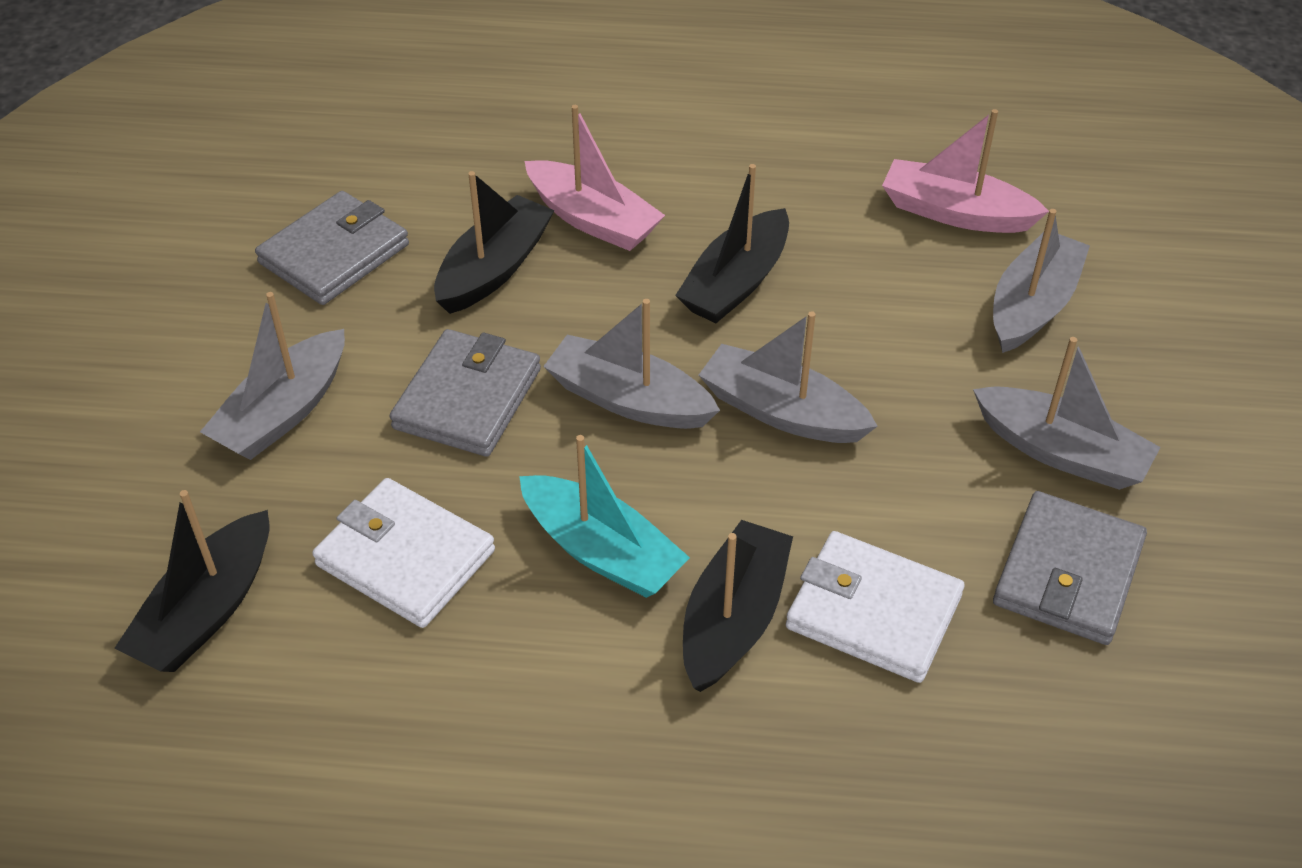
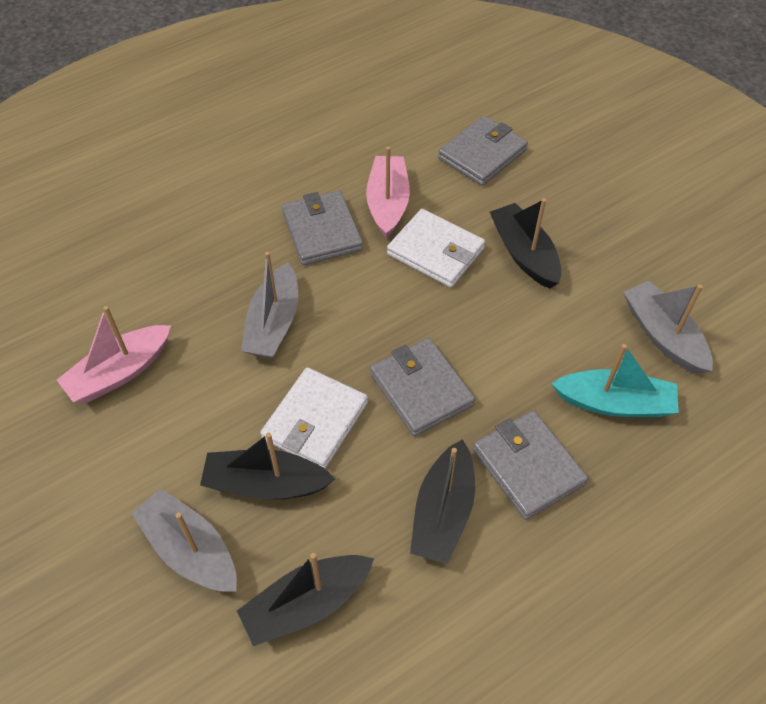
grey boat: [200,292,345,460] [543,299,720,429] [699,311,878,443] [973,337,1161,490] [993,209,1090,353] = 5 -> [131,488,237,592] [241,252,298,358] [624,280,713,375] = 3
grey wallet: [255,191,409,305] [389,329,541,457] [993,491,1147,645] = 3 -> [282,190,363,265] [370,338,475,436] [438,116,528,186] [473,410,588,520] = 4

